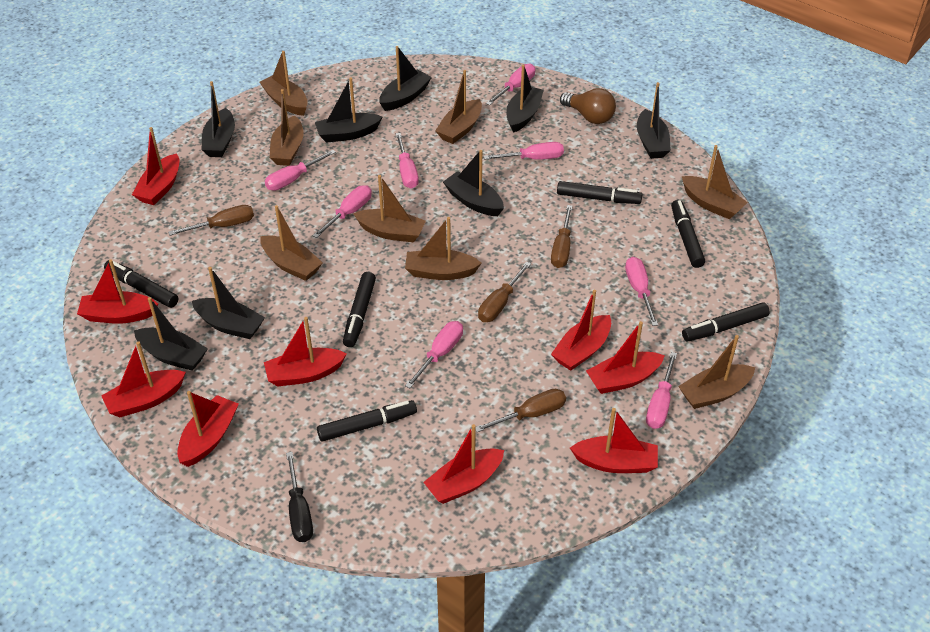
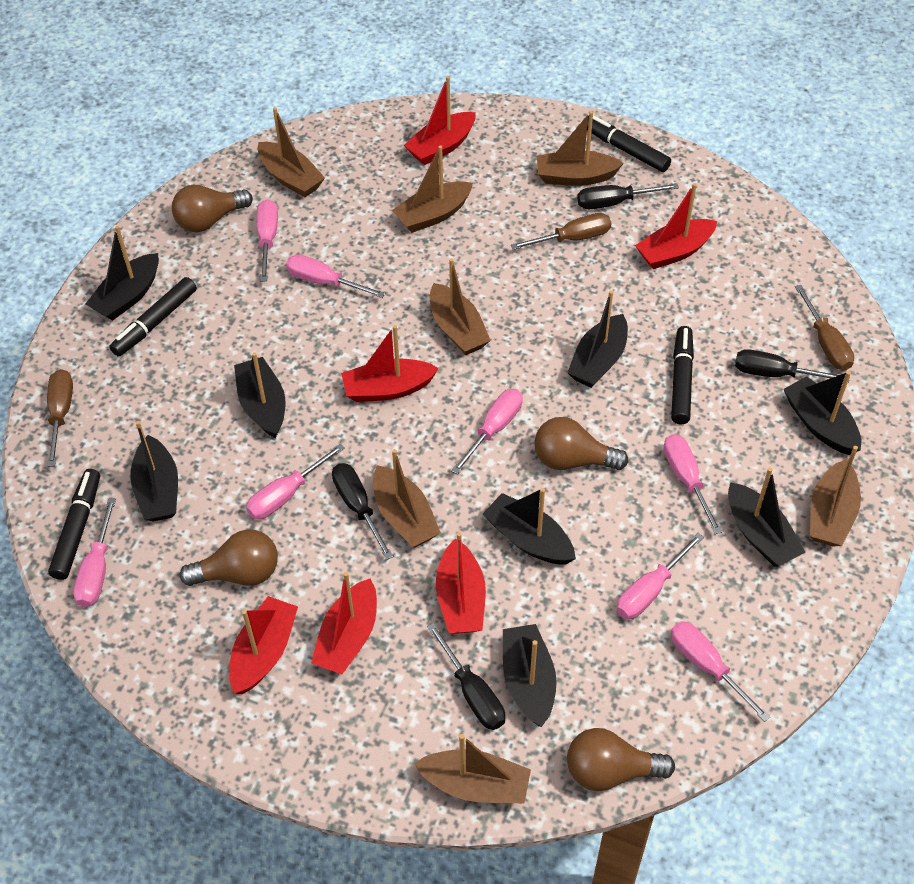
black marker: [104,260,179,308] [317,400,417,442] [343,272,376,347] [557,181,642,204] [671,200,705,268] [682,302,770,342] = 6 -> [48,469,100,580] [109,277,197,356] [587,115,671,172] [671,326,694,424] = 4
black screwdriver: [286,452,313,542] = 1 -> [332,463,393,560] [427,623,505,730] [577,183,679,209] [735,349,850,382] = 4
brown boat: [259,51,308,116] [260,205,323,281] [270,89,304,166] [353,175,426,242] [405,217,482,280] [435,70,482,144] [678,335,755,409] [682,145,748,219] = 8 -> [258,107,325,197] [373,449,441,548] [392,145,473,233] [414,734,531,803] [430,258,491,355] [537,111,624,186] [810,446,861,547] = 7
brown light bulb: [560,88,616,124] = 1 -> [172,185,253,232] [180,529,278,586] [534,417,628,470] [567,728,675,791] = 4
brown screwdriver: [168,205,254,236] [476,389,566,432] [478,261,531,322] [551,205,572,268] = 4 -> [47,369,73,467] [511,213,611,250] [795,285,854,371] = 3
red boat: [77,260,158,324] [102,341,186,417] [132,127,179,205] [177,391,239,467] [264,317,347,386] [423,424,504,504] [551,290,611,371] [570,408,658,473] [586,321,665,394] = 9 -> [229,596,298,694] [311,572,377,674] [341,325,439,402] [404,76,476,165] [436,532,486,634] [635,183,717,269] = 6

